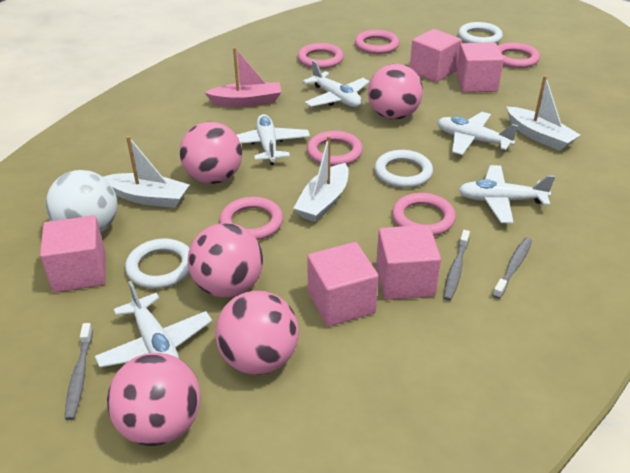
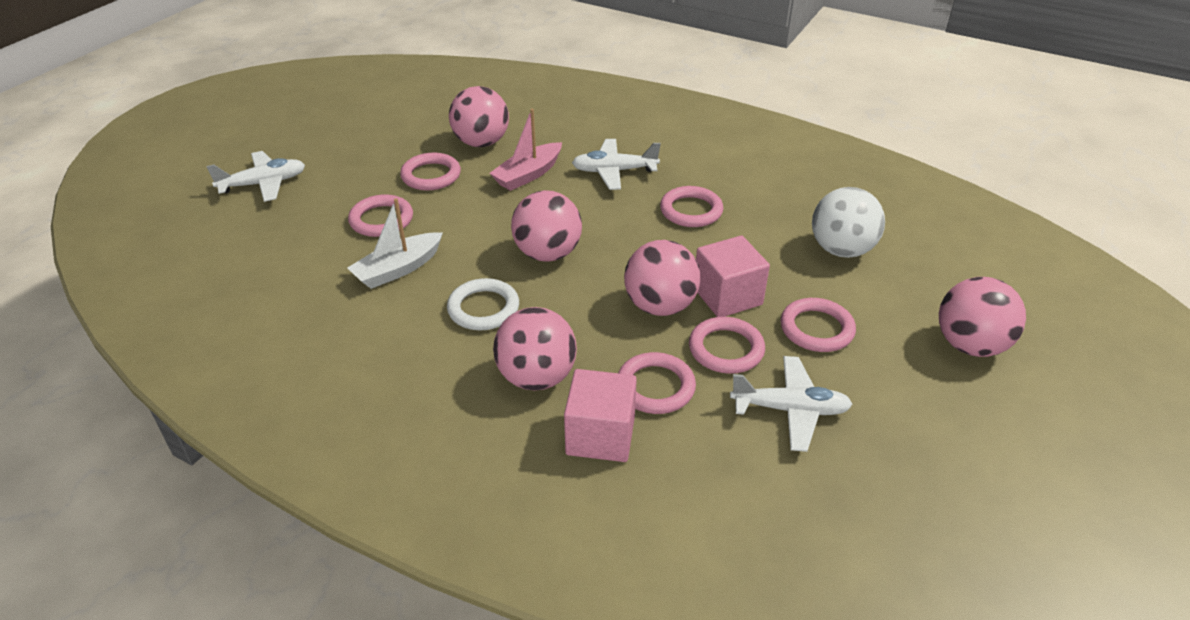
grey toothbrush: [65,323,93,420] [443,230,470,301] [493,237,532,299] = 3 -> none = 0
pink cube: [40,215,106,292] [307,242,379,327] [376,225,441,300] [410,29,461,82] [456,43,504,92] = 5 -> [564,369,637,462] [696,236,770,317] = 2
white boat: [103,136,190,208] [293,136,349,222] [507,75,580,151] = 3 -> [347,198,443,289] = 1
white plane: [95,281,212,367] [237,114,310,165] [303,60,369,108] [437,112,518,155] [459,165,555,224] = 5 -> [207,151,305,202] [572,139,661,190] [730,356,853,452] = 3
white ring: [125,238,190,289] [375,150,433,188] [458,22,503,43] = 3 -> [447,278,519,330] = 1

